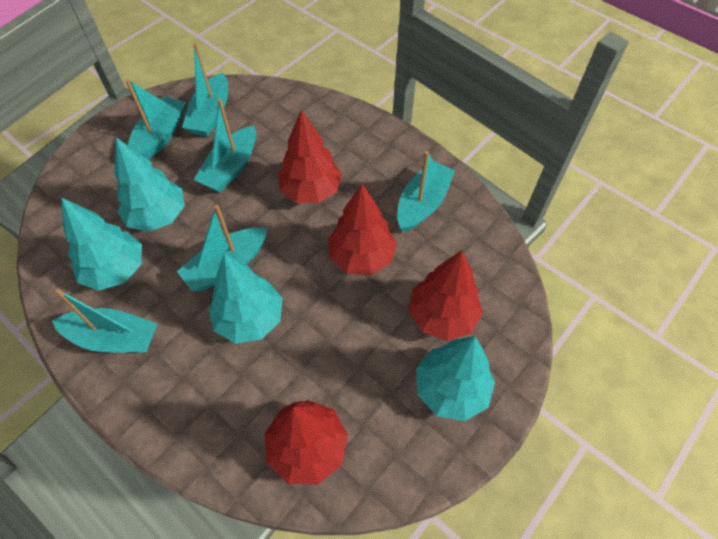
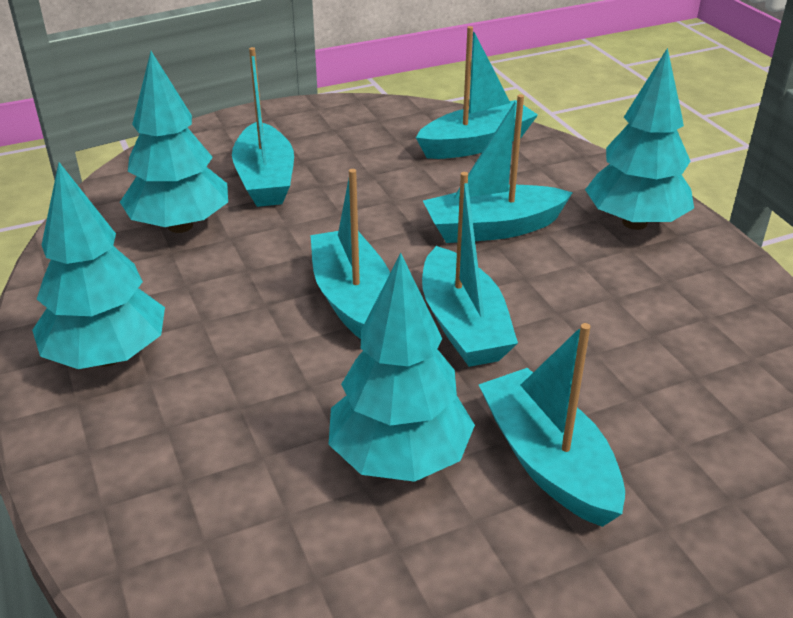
red tree: [265,400,348,484] [278,109,342,203] [328,183,397,275] [409,250,483,341] = 4 -> none = 0

